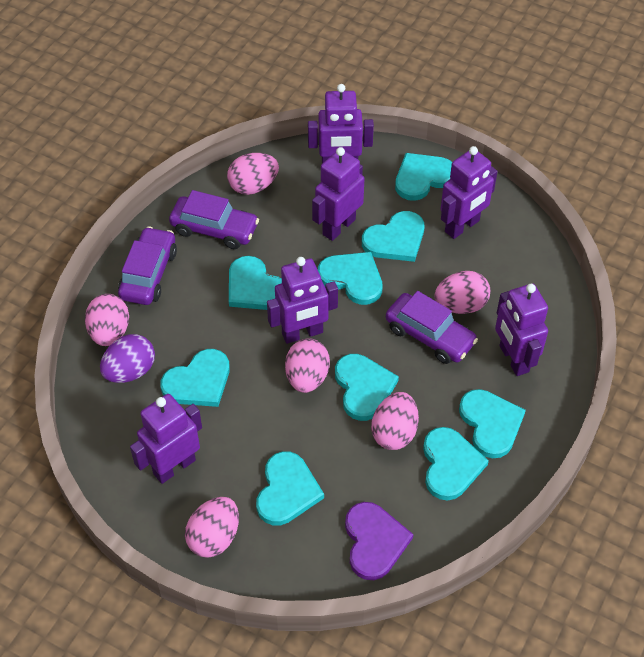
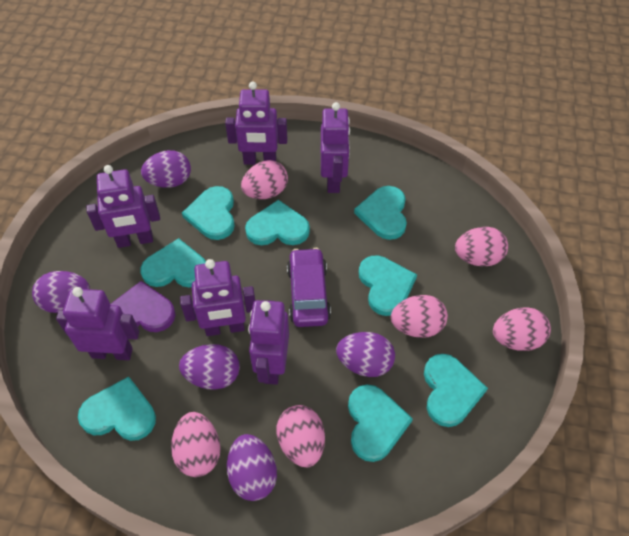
purple car: [118,227,177,305] [169,190,259,249] [386,291,478,364] = 3 -> [287,248,331,327] = 1
purple egg: [100,334,155,383] = 1 -> [32,271,90,313] [141,150,191,188] [179,344,240,390] [227,434,277,501] [336,332,395,377] = 5
turquoise heart: [160,349,230,407] [229,256,282,310] [256,451,324,525] [318,252,383,305] [335,354,399,421] [362,211,424,262] [395,153,452,201] [423,427,489,501] [459,389,526,458] = 9 -> [78,376,156,441] [140,238,206,288] [182,186,235,240] [245,200,310,245] [348,385,413,462] [354,186,407,240] [359,255,417,316] [424,354,488,427] = 8

